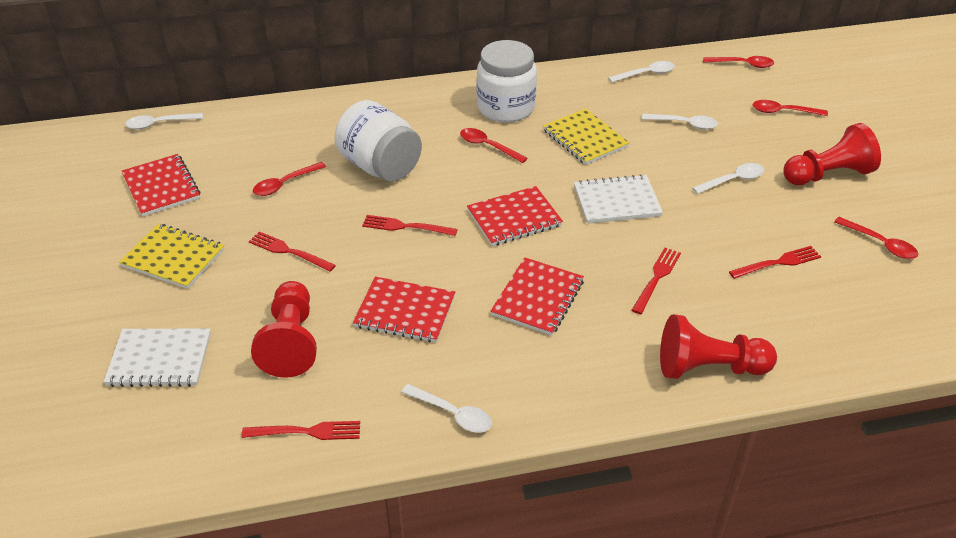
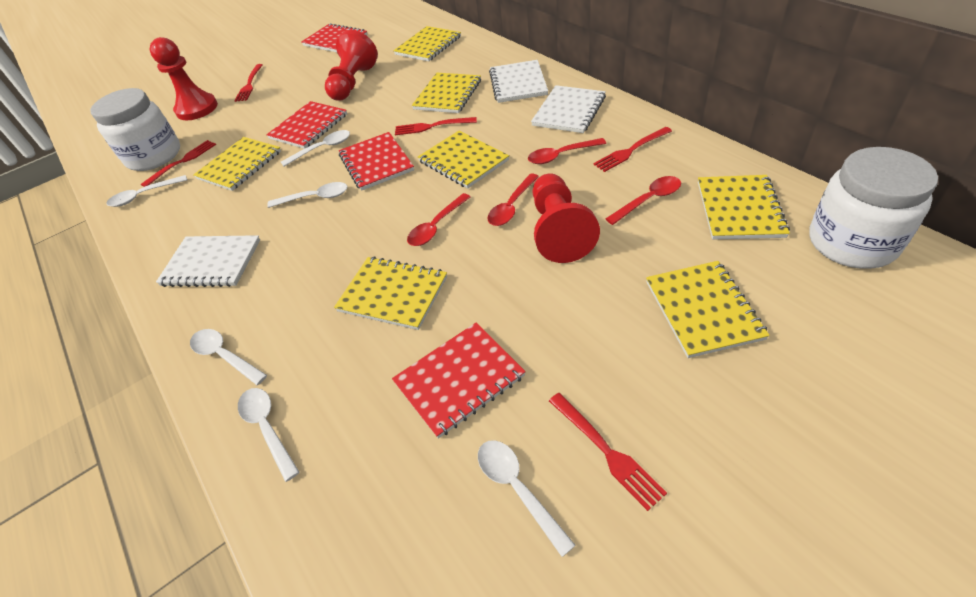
red spoon: [253,162,326,196] [460,128,528,163] [703,56,774,68] [753,100,828,116] [834,217,918,259] = 5 -> [407,193,471,246] [487,174,539,226] [528,138,606,164] [606,176,681,225] = 4
white notebook: [104,328,211,387] [574,174,663,224] = 2 -> [156,235,260,287] [489,60,548,103] [531,85,606,133] = 3
white spoon: [125,113,203,129] [401,384,492,433] [608,61,675,83] [642,114,718,129] [692,163,764,194] = 5 -> [106,175,187,207] [190,329,267,385] [238,388,299,482] [267,182,348,208] [281,130,350,167] [478,440,576,557] = 6
yellow notebook: [119,224,225,289] [543,108,630,165] = 2 -> [193,137,281,191] [334,256,447,330] [393,26,461,61] [412,73,481,113] [418,131,509,189] [646,261,770,358] [698,175,790,239] = 7

